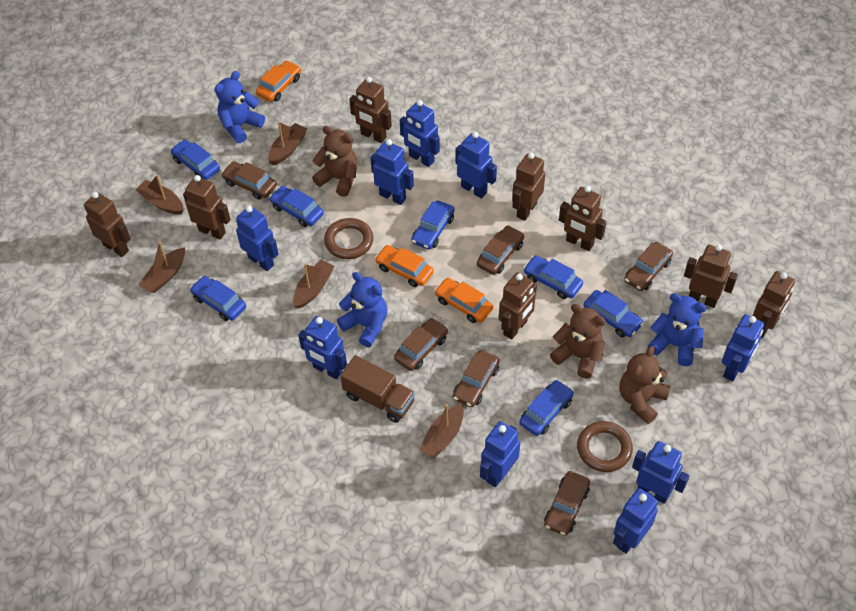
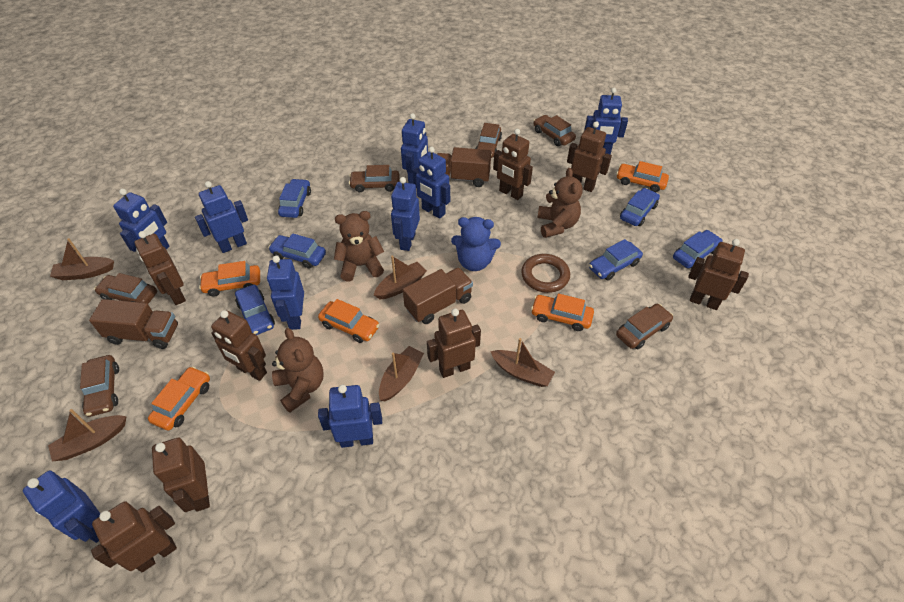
blue car: [170,140,220,180] [190,276,246,321] [269,186,324,227] [411,200,455,250] [519,380,574,436] [523,255,583,299] [583,290,644,337] = 7 -> [235,285,275,335] [268,233,326,269] [278,179,311,218] [589,239,643,281] [620,188,660,226] [673,230,723,269] = 6
blue teddy bear: [214,71,265,143] [337,272,387,347] [648,293,707,366] = 3 -> [451,217,501,271] = 1
brown ring: [324,218,373,259] [577,421,633,472] = 2 -> [521,254,570,293] = 1
brown truck: [340,355,415,423] = 1 -> [89,299,178,349] [403,267,473,324] [437,147,491,187] = 3
orange car: [256,60,301,102] [375,245,434,287] [434,278,493,323] = 3 -> [148,366,210,431] [199,261,260,297] [318,299,380,343] [531,294,594,331] [616,161,669,192] = 5

